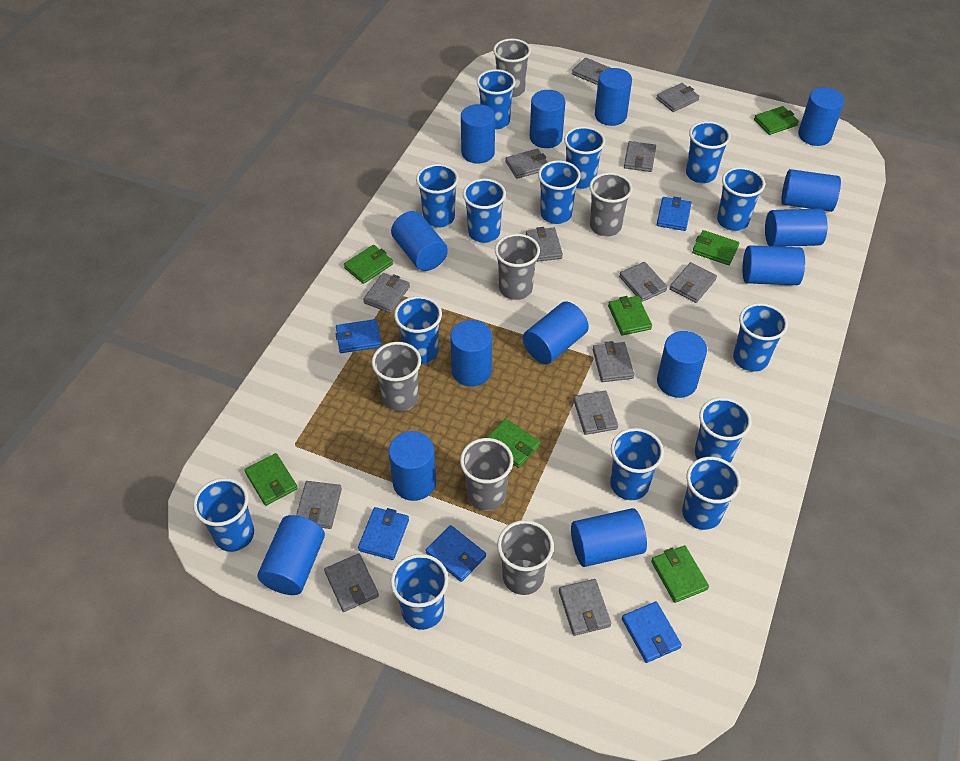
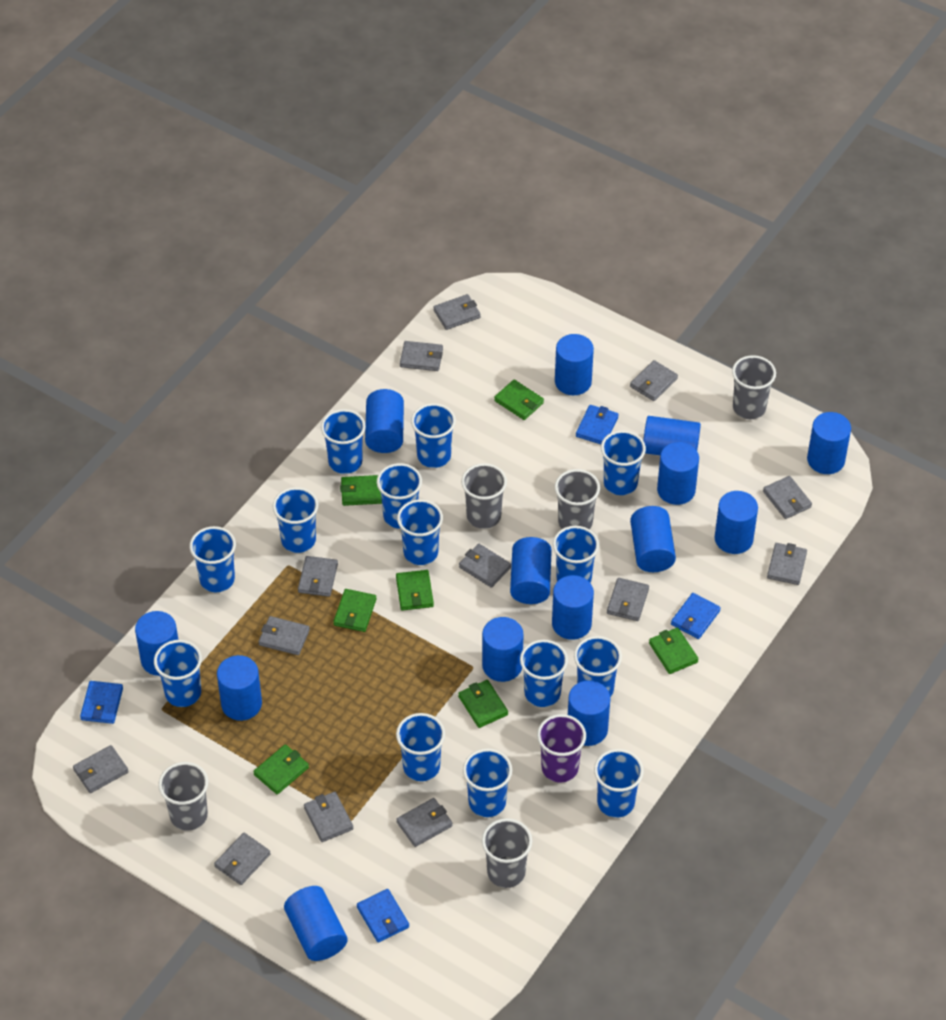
blue wallet: [336,319,382,353] [358,507,409,560] [426,525,486,582] [622,601,682,663] [657,197,691,231] = 5 -> [80,681,123,724] [357,889,409,942] [576,405,619,444] [671,593,721,639] = 4
grey cup: [372,342,421,412] [460,438,513,511] [493,39,531,98] [495,234,540,300] [497,520,554,595] [589,172,633,237] = 6 -> [158,762,208,831] [461,463,507,529] [482,818,532,888] [555,469,600,529] [732,355,776,419] = 5
purple cup: none = 0 -> [537,714,586,783] = 1

